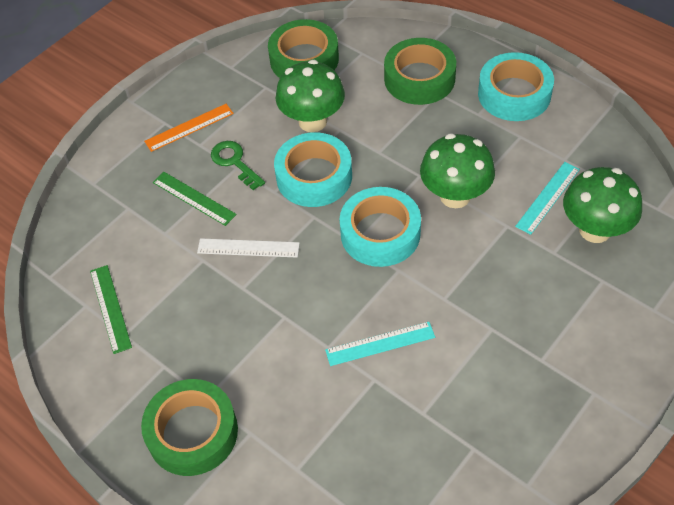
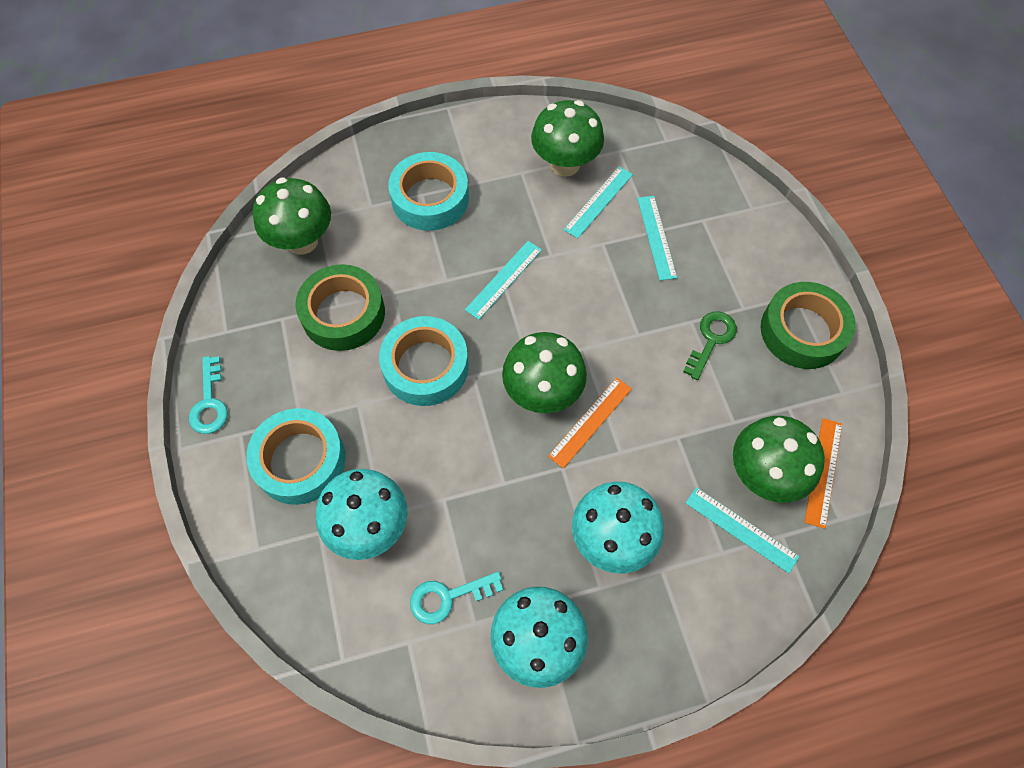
green mushroom: [276,60,345,132] [420,134,495,208] [563,167,642,243] = 3 -> [253,177,331,254] [502,332,587,413] [531,100,604,177] [733,416,825,503] = 4
green ruler: [90,265,132,354] [153,172,237,226] = 2 -> none = 0
green tape: [141,379,238,476] [268,19,339,78] [384,38,456,105] = 3 -> [296,264,385,351] [761,282,856,369] = 2
orange ruler: [144,104,234,152] = 1 -> [548,378,632,469] [804,418,842,529] = 2
turquoise key: none = 0 -> [189,356,228,434] [410,572,503,624] = 2
turquoise mushroom: none = 0 -> [316,469,407,560] [491,587,588,688] [572,482,664,574] = 3
turquoise ruler: [325,322,435,366] [515,162,580,235] = 2 -> [465,241,542,320] [564,166,633,239] [637,196,677,281] [686,487,799,573] = 4
white ruler: [197,238,300,258] = 1 -> none = 0

